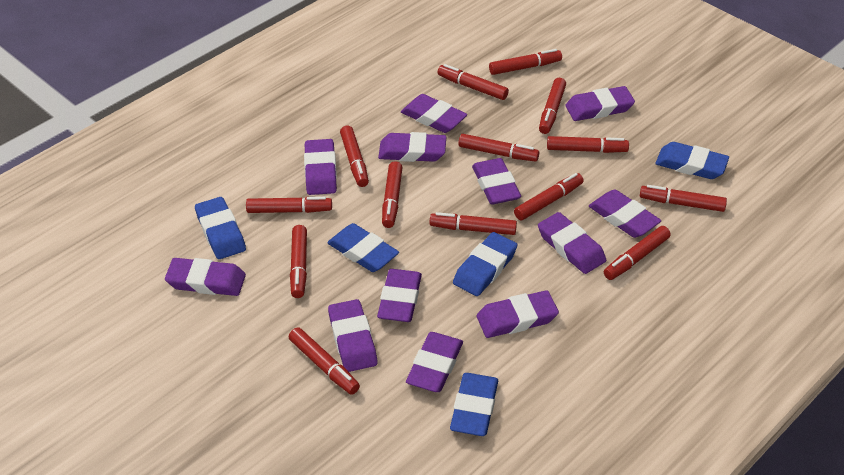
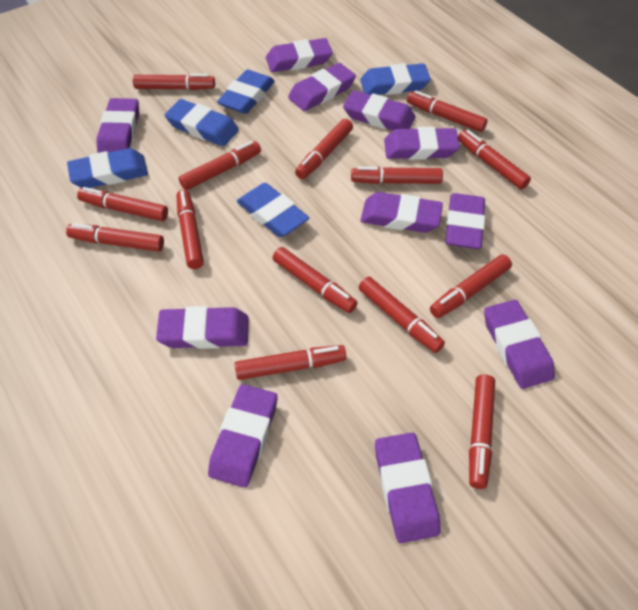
purple eraser: [165,258,246,296] [304,139,337,195] [328,299,377,372] [377,269,422,322] [378,132,446,162] [401,94,467,133] [406,332,463,392] [472,158,521,204] [477,290,559,338] [538,212,606,274] [565,86,635,121] [589,190,661,238] = 12 -> [96,98,139,153] [156,306,249,349] [208,384,278,488] [266,38,333,72] [288,63,356,111] [343,90,415,130] [360,192,443,233] [375,433,441,543] [384,127,460,160] [445,193,485,249] [484,300,555,389] = 11

